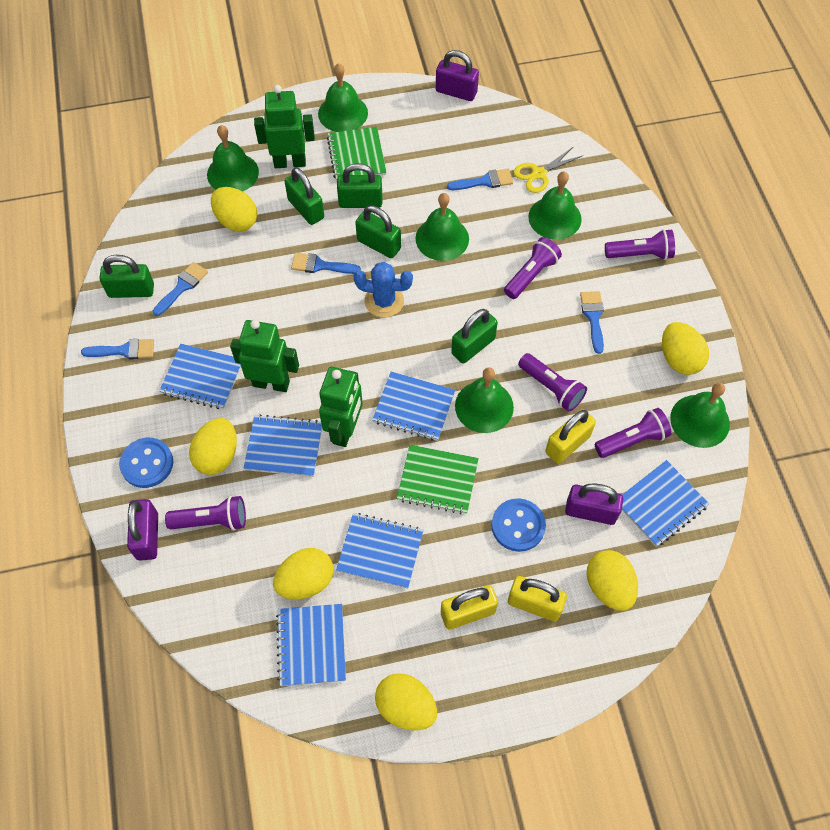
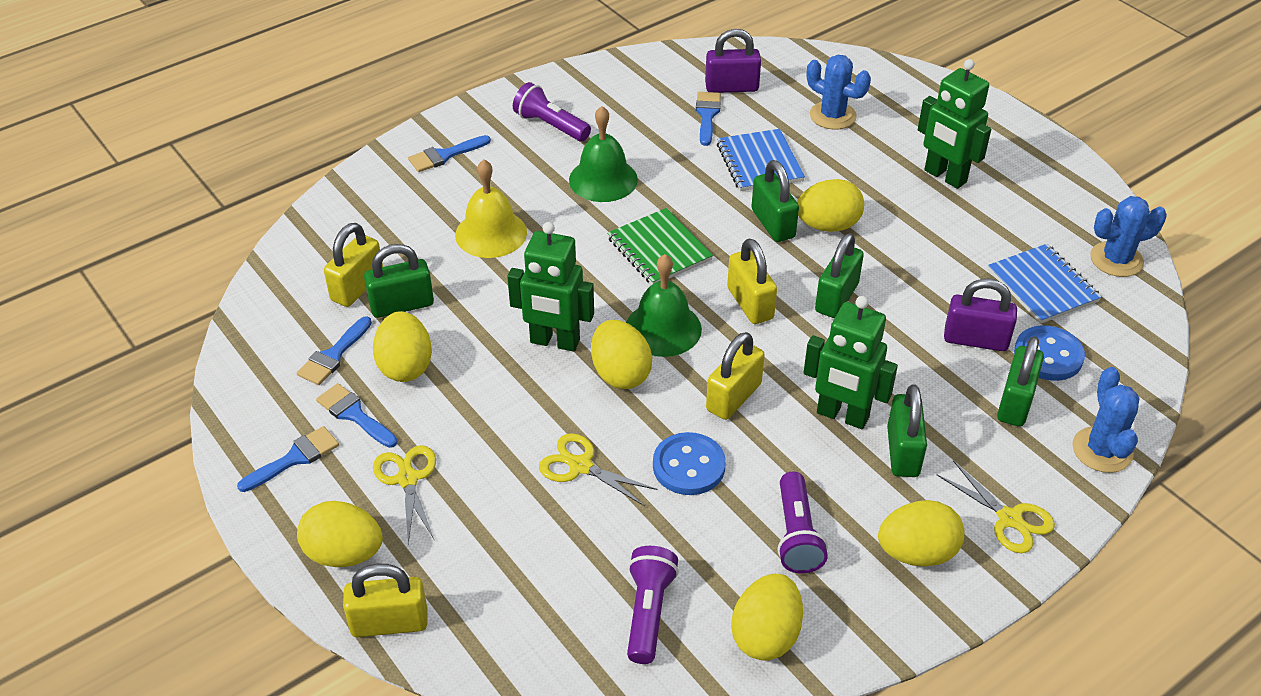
blue cactus: [354,262,413,318] = 1 -> [807,55,871,129] [1072,367,1139,473] [1090,196,1167,277] = 3
blue notebook: [159,344,241,409] [244,414,322,477] [276,604,346,686] [336,513,423,589] [372,371,455,441] [622,460,709,547] = 6 -> [717,129,805,191] [988,244,1102,324] = 2
green bell: [207,125,259,192] [318,63,368,132] [416,193,469,261] [455,367,514,433] [528,171,582,240] [670,383,730,448] = 6 -> [569,106,638,202] [626,254,702,357] = 2
green notebook: [327,127,386,182] [397,445,479,514] = 2 -> [607,208,713,285] = 1
purple flashlight: [165,496,246,531] [504,237,562,299] [518,353,587,412] [595,408,672,458] [605,229,675,260] = 5 -> [513,82,591,141] [627,546,679,664] [777,471,828,574] = 3
purple padlock: [127,499,158,561] [436,50,479,101] [565,484,623,525] = 3 -> [705,29,761,93] [944,279,1017,351] = 2
yellow bell: none = 0 -> [455,160,527,258] = 1
yellow padlock: [441,585,498,630] [508,576,567,621] [545,409,596,464] = 3 -> [324,223,383,307] [343,564,428,637] [706,332,765,420] [727,238,777,324] = 4
yellow scissors: [514,146,582,193] = 1 -> [373,445,436,543] [539,433,658,506] [937,460,1055,553] = 3

